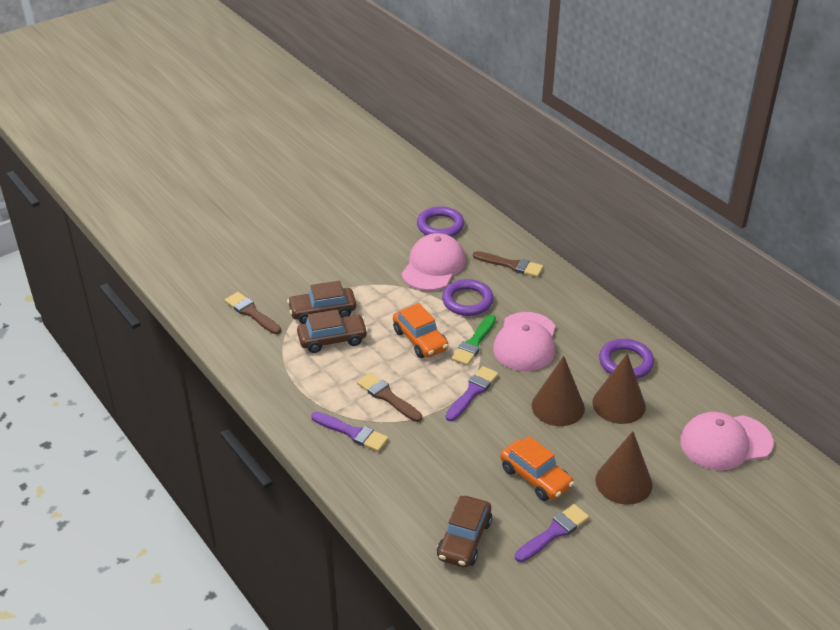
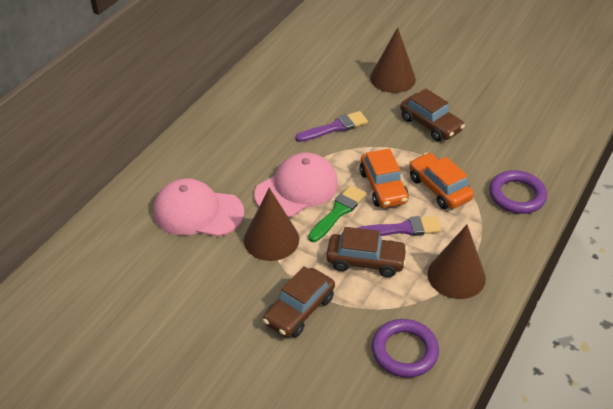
brown brush: [225,292,281,334] [357,373,422,422] [473,251,543,277] = 3 -> none = 0
pink cap: [402,233,466,291] [493,312,555,371] [680,412,774,470] = 3 -> [153,178,244,237] [255,152,338,217] = 2
purple brush: [311,412,389,452] [446,366,499,421] [515,504,589,562] = 3 -> [295,111,368,142] [358,216,441,236] = 2
purple ring: [417,206,464,237] [442,279,494,316] [599,339,654,379] = 3 -> [372,319,439,378] [490,170,547,214] = 2

